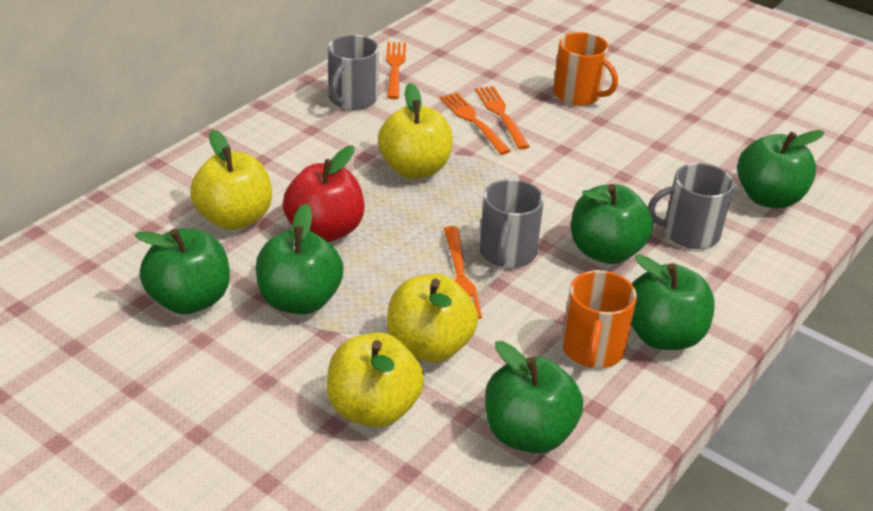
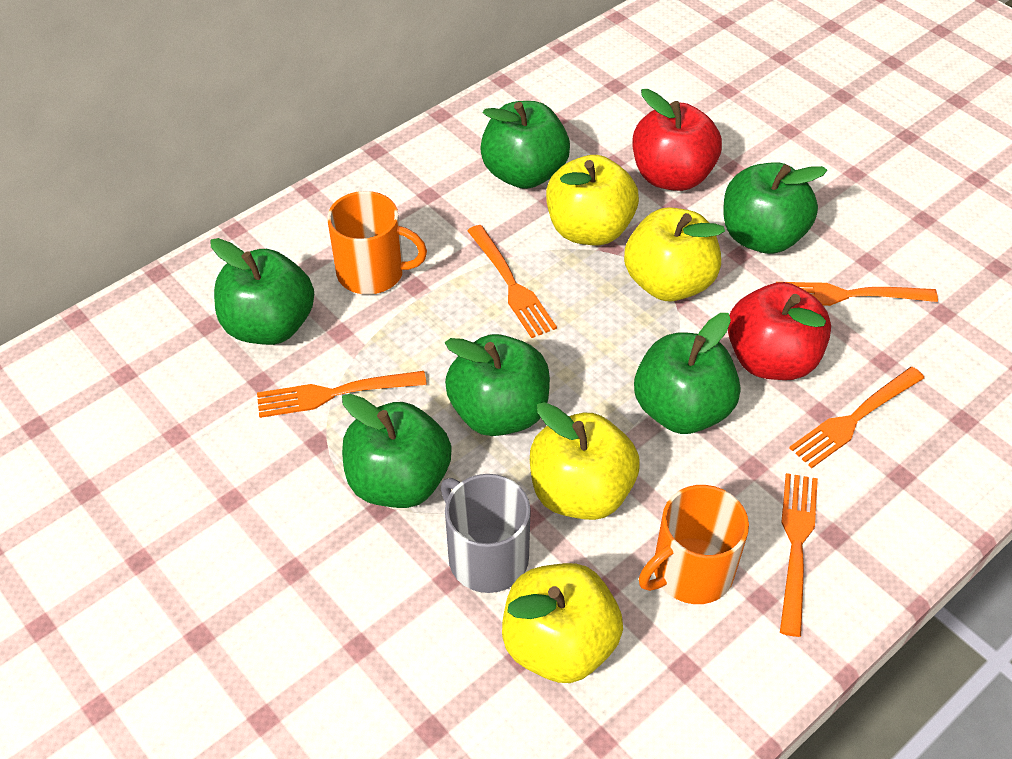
grey mug: [328,35,379,110] [479,179,544,268] [648,163,734,249] = 3 -> [441,474,531,593] = 1
orange fork: [386,42,406,99] [440,92,511,155] [444,226,482,319] [475,86,530,150] = 4 -> [257,371,427,418] [467,225,557,338] [780,473,818,637] [786,282,938,306] [789,367,924,468] = 5
red apple: [283,146,364,242] = 1 -> [633,89,722,191] [728,282,831,380] = 2

